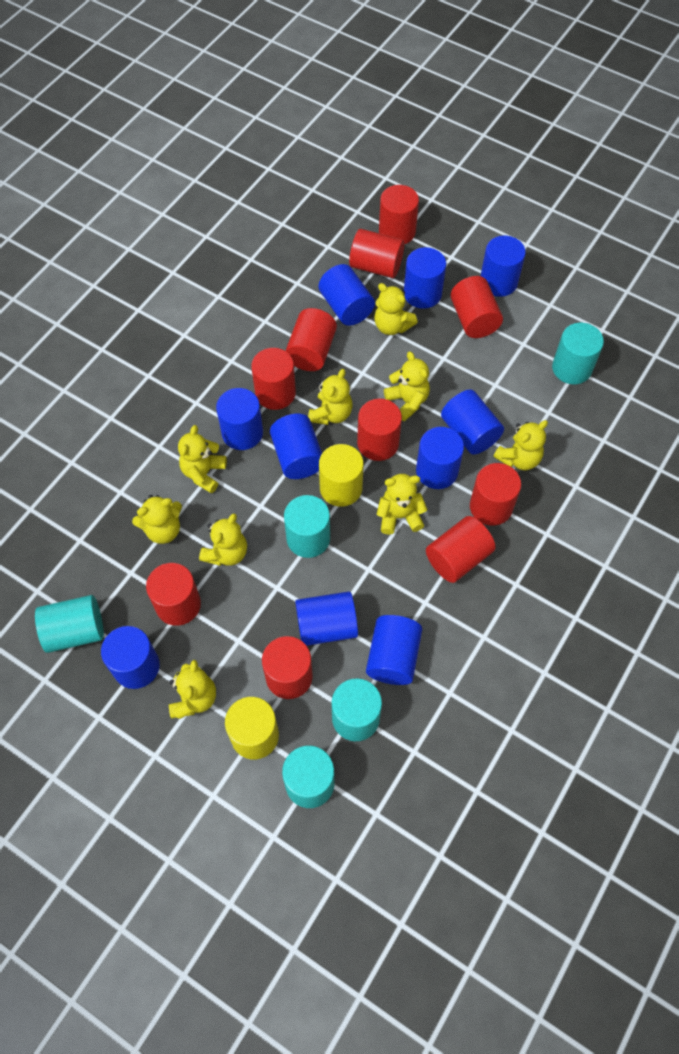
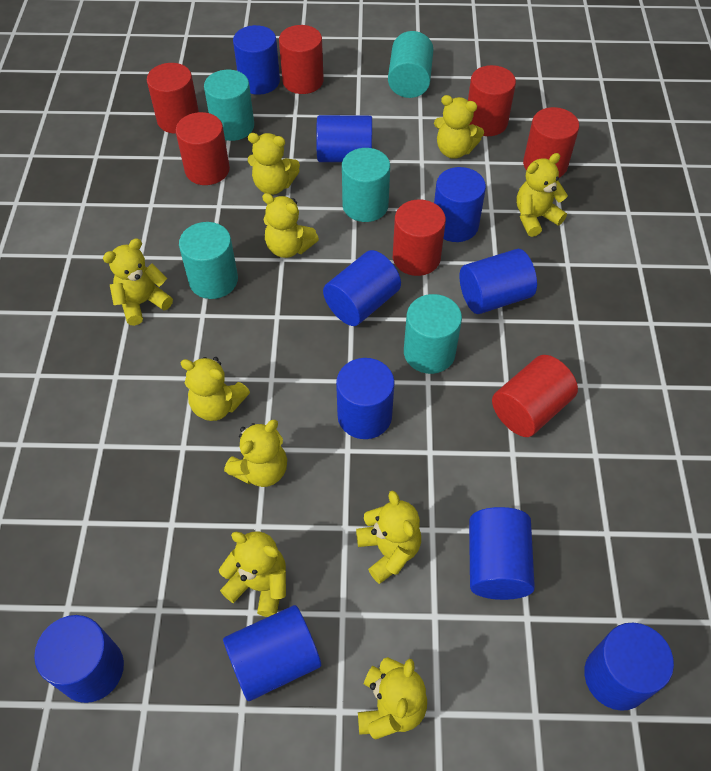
red cylinder: [146,563,201,626] [251,348,296,410] [262,636,313,699] [286,308,337,371] [349,229,404,278] [357,399,402,461] [379,185,419,244] [426,516,495,583] [450,276,503,338] [470,463,521,526] = 10 -> [147,63,199,134] [176,112,230,185] [279,25,324,94] [393,199,446,276] [468,65,516,136] [492,355,578,437] [523,107,579,178] = 7
yellow cylinder: [225,697,279,759] [319,444,364,507] = 2 -> none = 0
yellow teddy bear: [132,495,182,544] [169,660,216,719] [178,425,227,493] [199,513,247,566] [308,369,352,425] [374,283,418,335] [377,474,428,535] [384,351,430,421] [493,420,548,470] = 9 -> [103,239,173,326] [181,357,250,421] [219,531,286,617] [224,420,287,487] [248,133,300,195] [262,193,319,258] [356,490,421,584] [358,657,427,739] [434,95,484,159] [516,153,568,237] = 10

